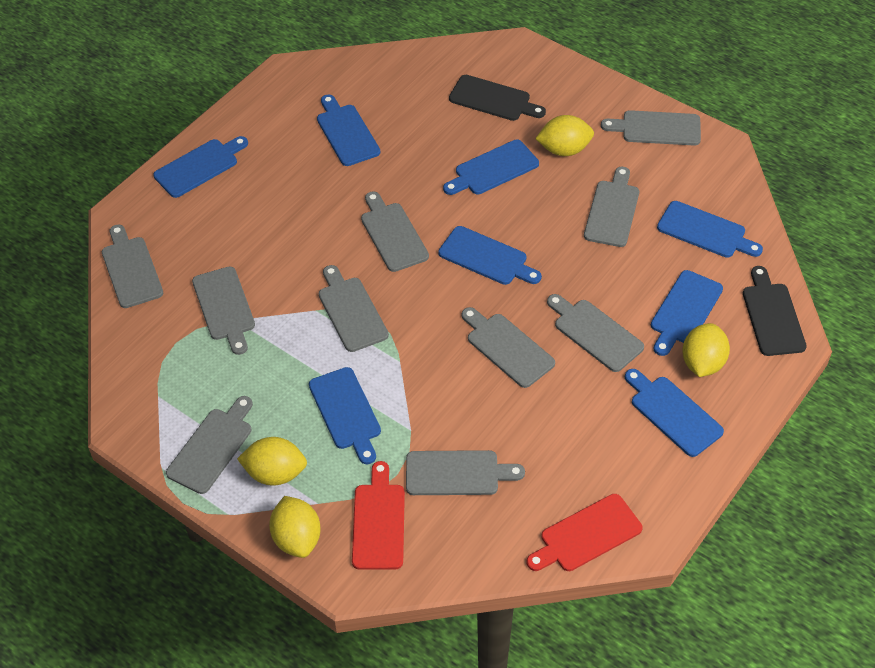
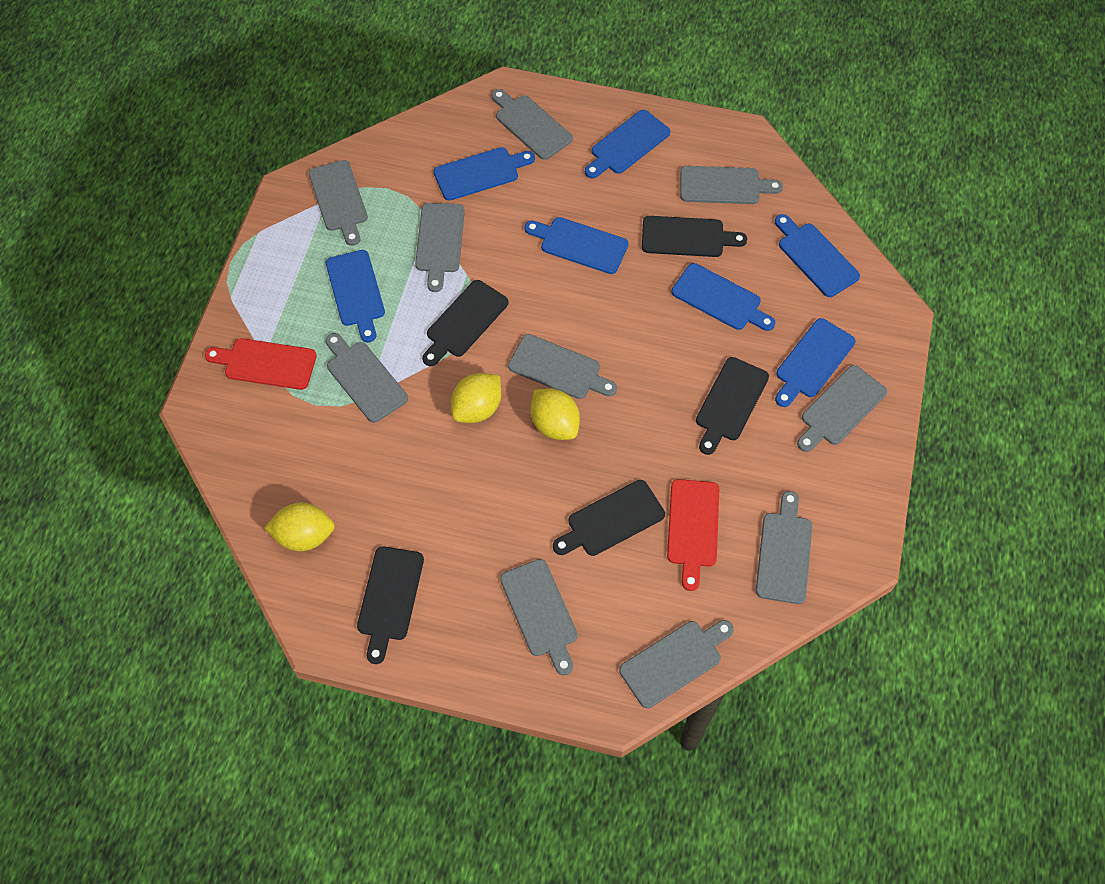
black cutting board: [449,75,546,121] [743,266,807,356] = 2 -> [357,546,424,664] [422,280,508,366] [553,480,665,556] [642,216,747,257] [696,357,769,455] = 5
blue cutting board: [153,136,248,198] [309,367,381,464] [317,94,380,166] [438,226,542,285] [443,140,539,195] [625,369,724,457] [651,270,723,356] [657,201,763,258] = 8 -> [326,250,385,343] [434,147,535,201] [524,217,628,274] [585,110,670,178] [671,263,775,331] [775,214,860,297] [775,318,855,407] = 7
yellow lemon: [237,437,307,486] [269,496,321,558] [535,115,594,156] [682,323,730,377] = 4 -> [264,503,335,551] [451,373,501,423] [530,389,580,440] = 3

